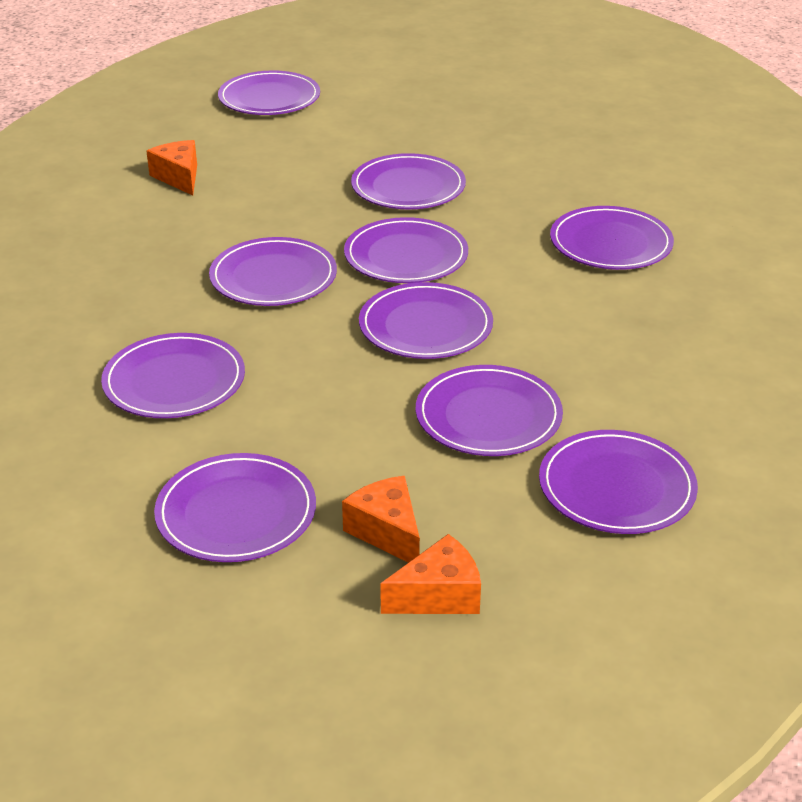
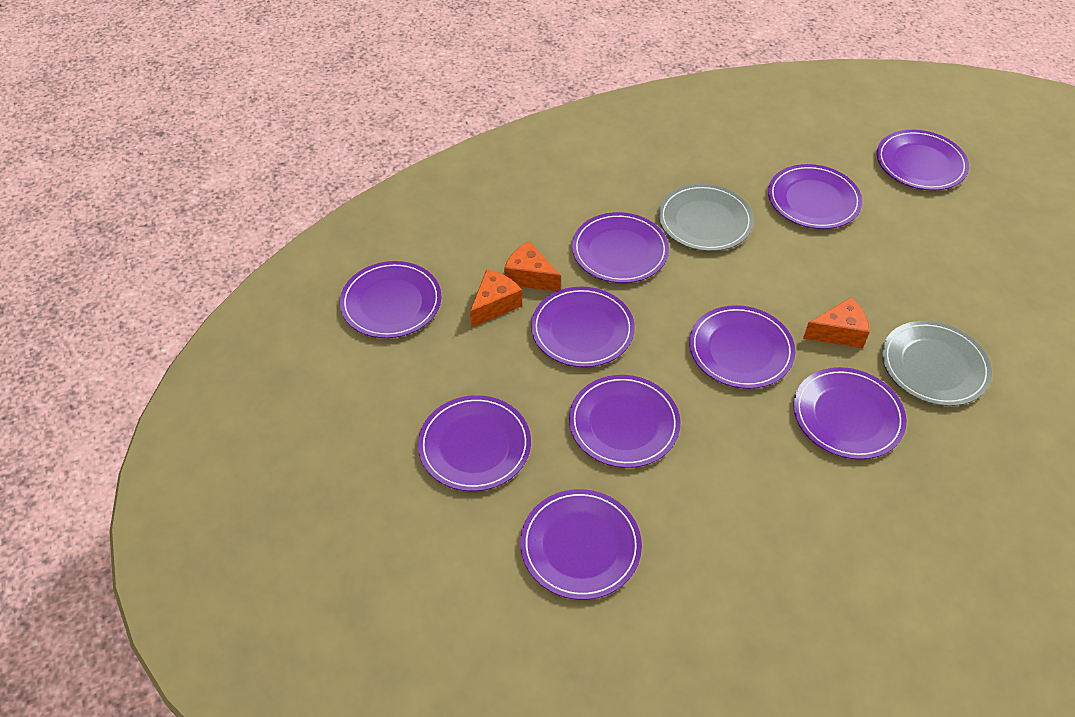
grey plate: none = 0 -> [658,184,754,251] [882,321,992,406] = 2

